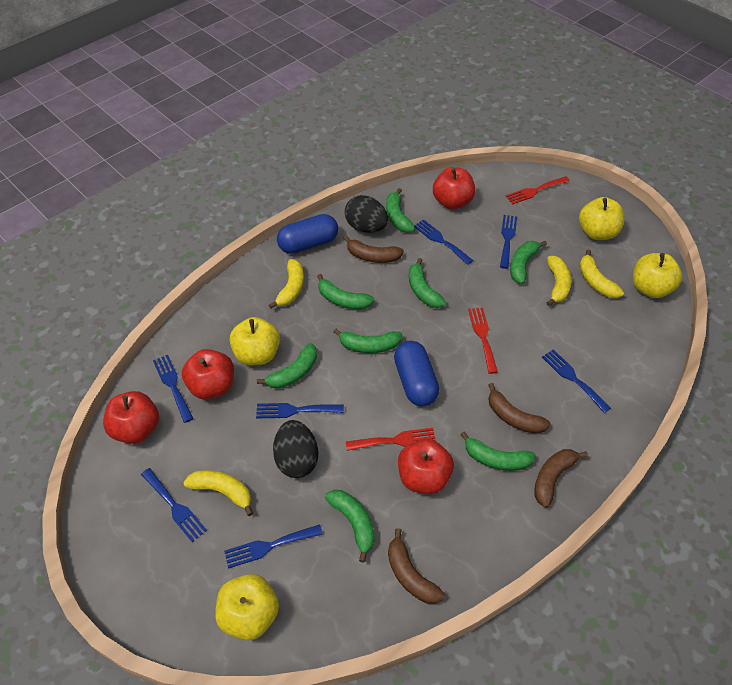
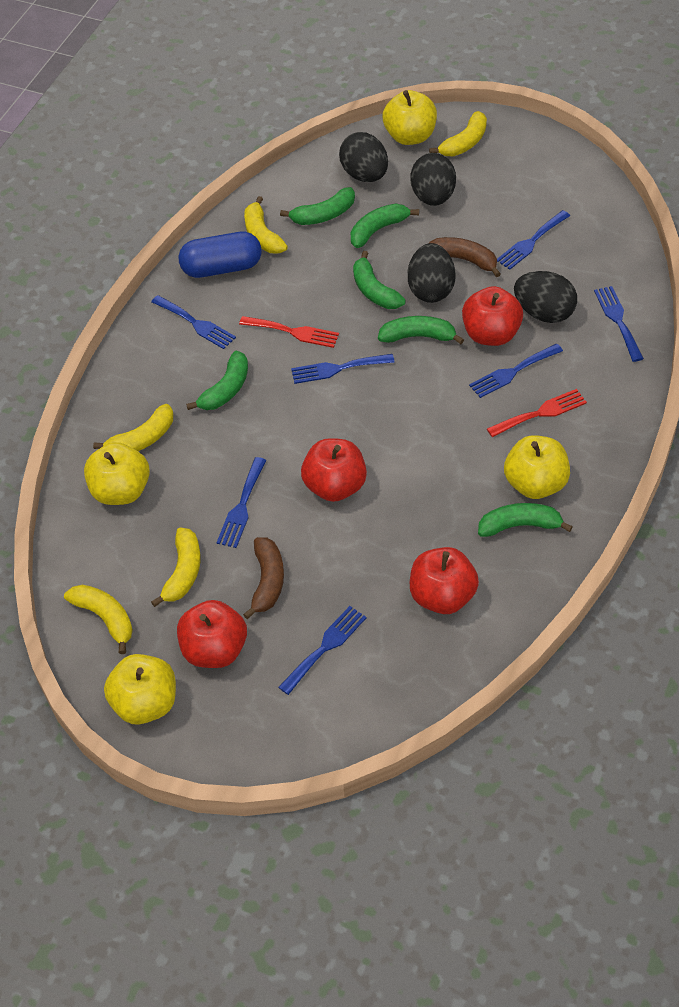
black egg: [273,420,318,478] [345,195,388,233] = 2 -> [339,132,388,182] [408,243,455,303] [410,153,456,206] [514,271,577,323] = 4
blue capsule: [277,214,338,254] [394,341,439,406] = 2 -> [179,232,262,278] = 1
brown banana: [343,236,404,263] [388,528,445,604] [488,383,551,434] [534,449,588,508] = 4 -> [243,537,284,619] [429,237,501,277] = 2
green banana: [257,343,317,389] [317,274,374,309] [325,490,375,563] [333,329,402,353] [386,188,415,233] [409,258,446,308] [460,432,536,471] [510,241,547,284] = 8 -> [186,351,248,410] [280,187,355,225] [351,204,419,248] [353,251,406,309] [378,316,464,344] [478,503,573,537] = 6
red fork: [346,428,436,451] [468,307,498,374] [506,176,570,205] = 3 -> [239,316,339,348] [487,389,587,437] = 2
yellow banana: [183,470,253,516] [269,259,304,309] [547,256,572,306] [579,250,624,298] = 4 -> [64,585,133,654] [93,404,173,451] [151,528,200,607] [244,196,288,254] [429,111,487,156] = 5

